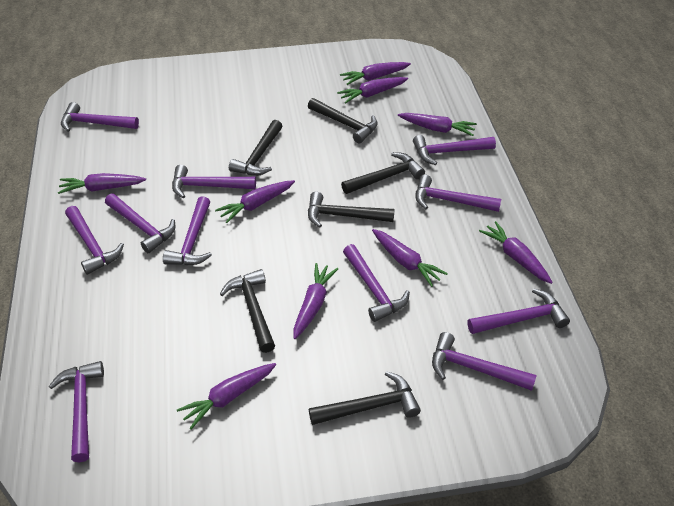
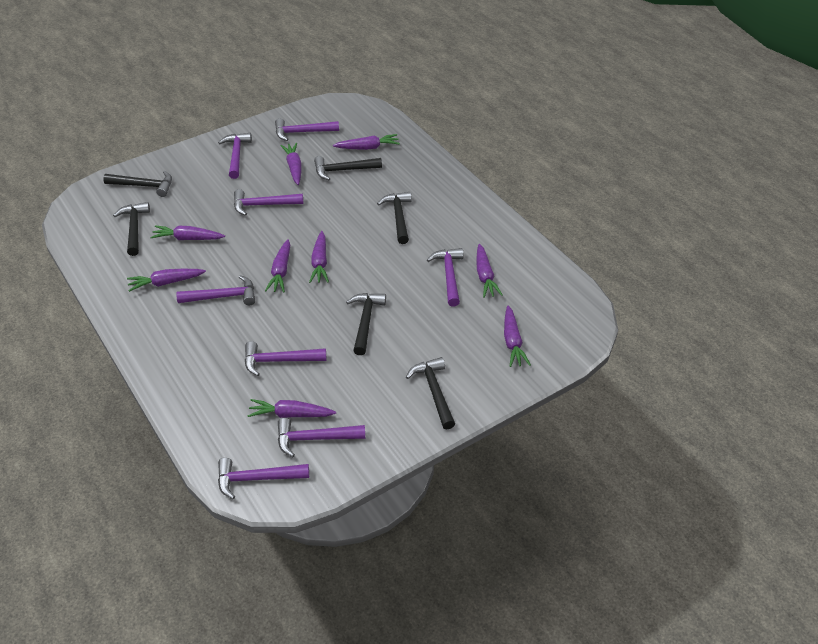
purple hammer: [49,361,104,462] [61,102,139,132] [65,206,124,275] [105,194,175,253] [163,196,212,266] [172,165,256,198] [343,244,410,322] [413,135,496,165] [415,175,501,212] [432,332,537,391] [467,288,570,334] = 11 -> [176,275,255,305] [218,133,252,179] [218,458,309,499] [234,189,303,216] [245,341,326,376] [275,118,339,141] [278,418,365,457] [427,248,463,307] = 8

